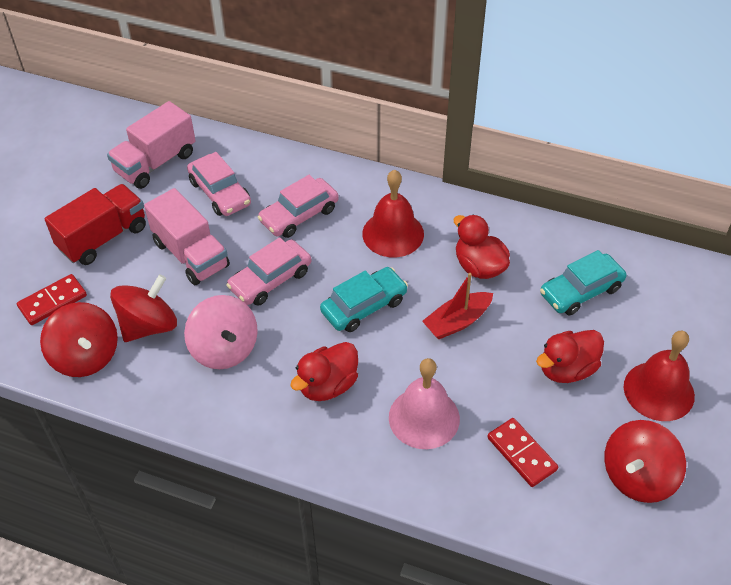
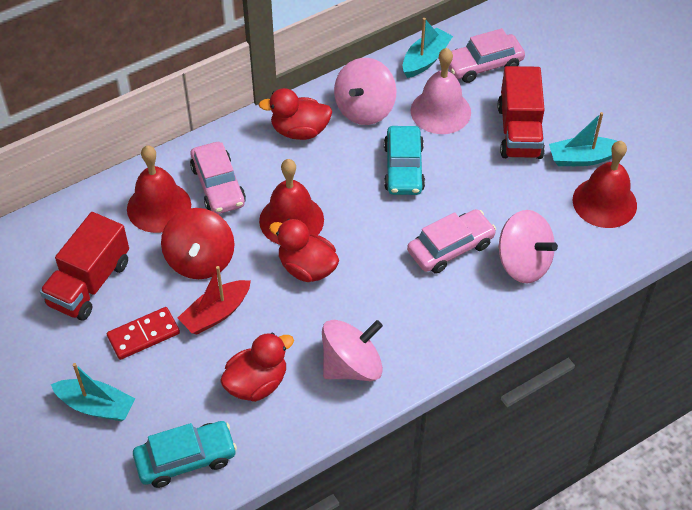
pink spinning top: [184,295,258,369] = 1 -> [322,320,383,381] [334,58,396,125] [498,210,558,283] = 3
pink truck: [107,101,196,189] [144,188,230,285] = 2 -> none = 0
red bell: [362,170,424,257] [624,331,695,421] = 2 -> [127,145,191,233] [259,159,324,245] [573,141,637,228] = 3
red domino: [17,274,87,325] [487,418,558,487] = 2 -> [107,307,180,360] = 1
red spinning top: [40,302,118,377] [110,274,177,342] [604,420,686,503] = 3 -> [161,208,234,279] = 1
red truck: [45,184,146,265] = 1 -> [40,212,129,320] [498,66,545,159] = 2
turquoise boat: none = 0 -> [51,363,135,421] [403,18,453,78] [549,112,617,166] = 3

